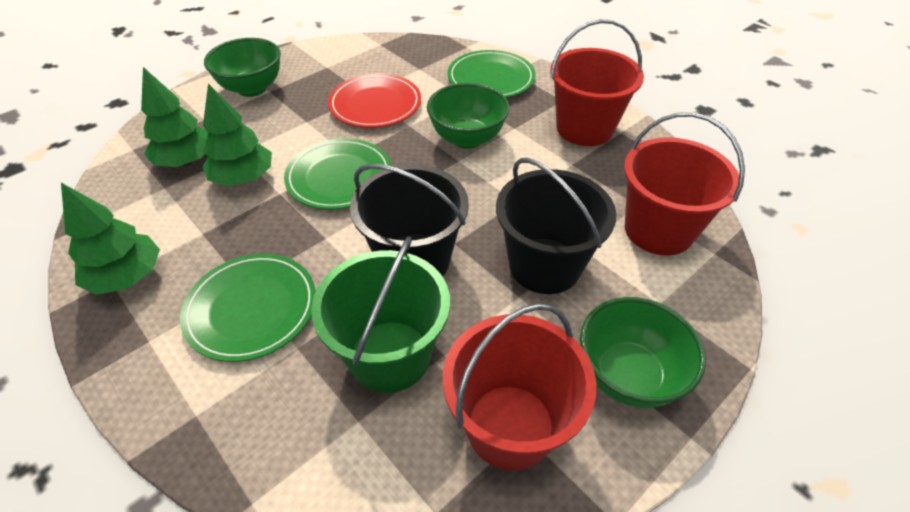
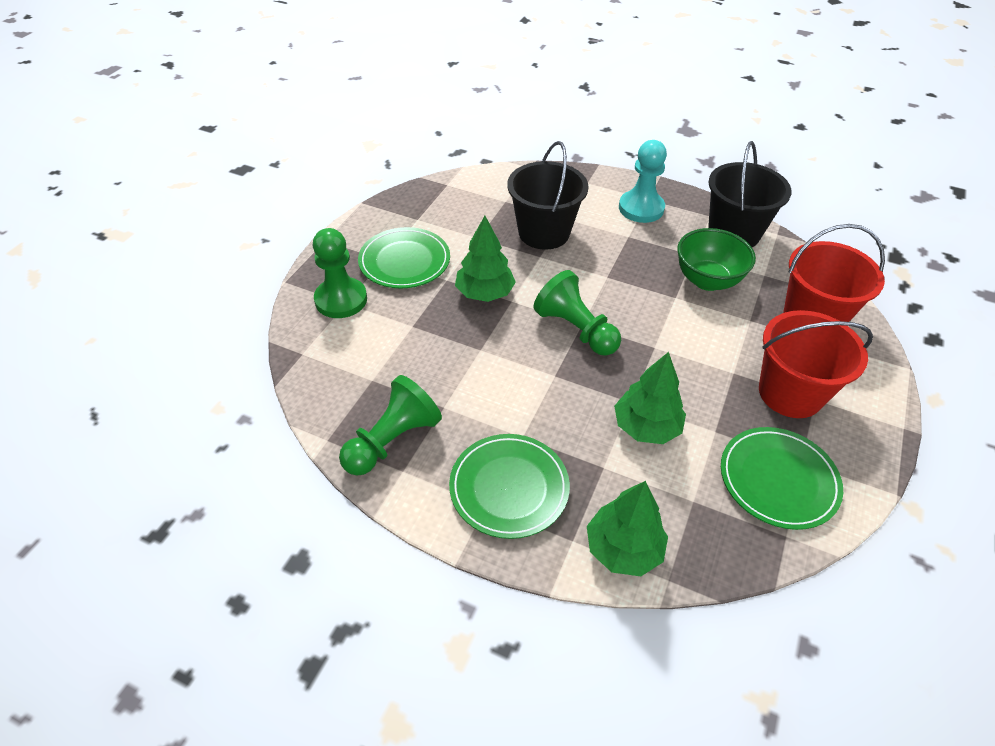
green bowl: [204,38,281,97] [427,83,509,149] [580,297,706,408] = 3 -> [677,228,756,291] = 1
green bucket: [311,236,450,393] = 1 -> none = 0
green pawn: none = 0 -> [313,228,367,318] [339,375,442,476] [534,270,621,356] = 3
red bucket: [443,303,596,471] [550,19,644,146] [624,112,745,256] = 3 -> [759,310,873,418] [783,224,885,322] = 2
red plate: [328,74,421,128] = 1 -> none = 0
turquoise pawn: none = 0 -> [619,140,667,223] = 1

